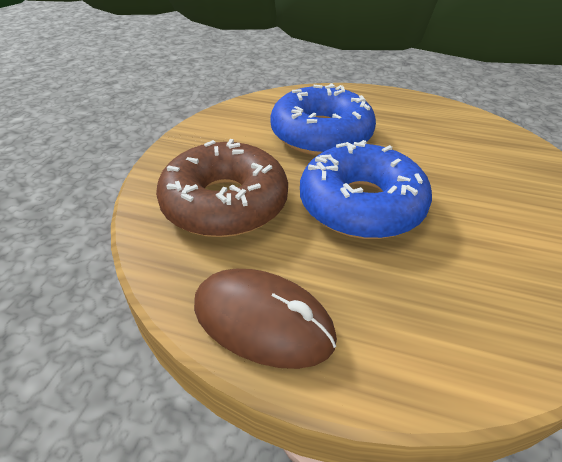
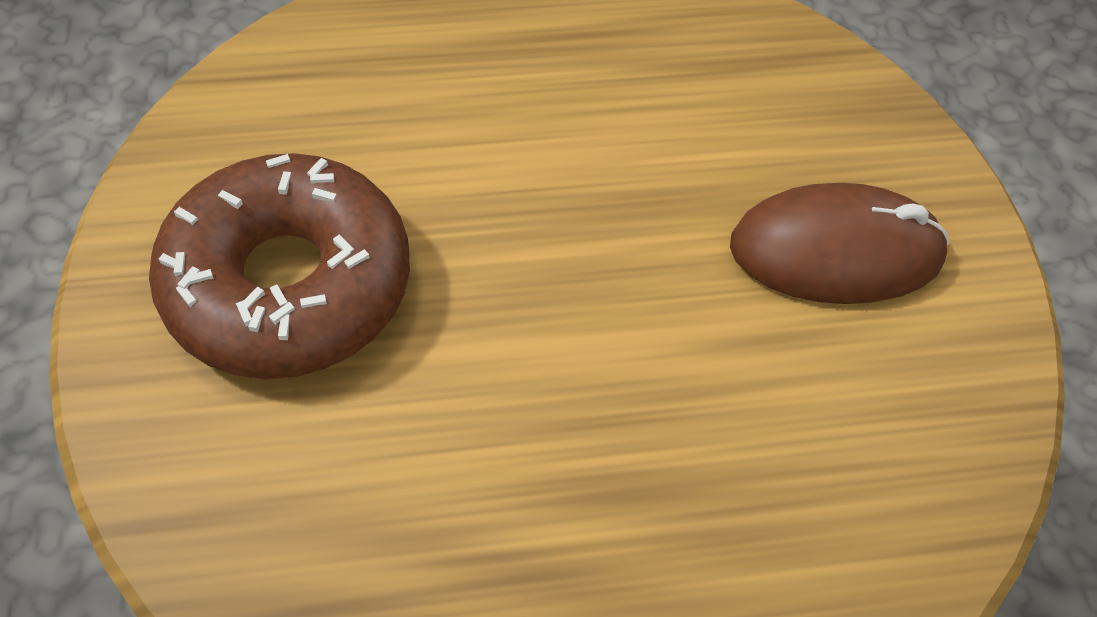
blue donut: [270,83,376,156] [300,140,432,239] = 2 -> none = 0

